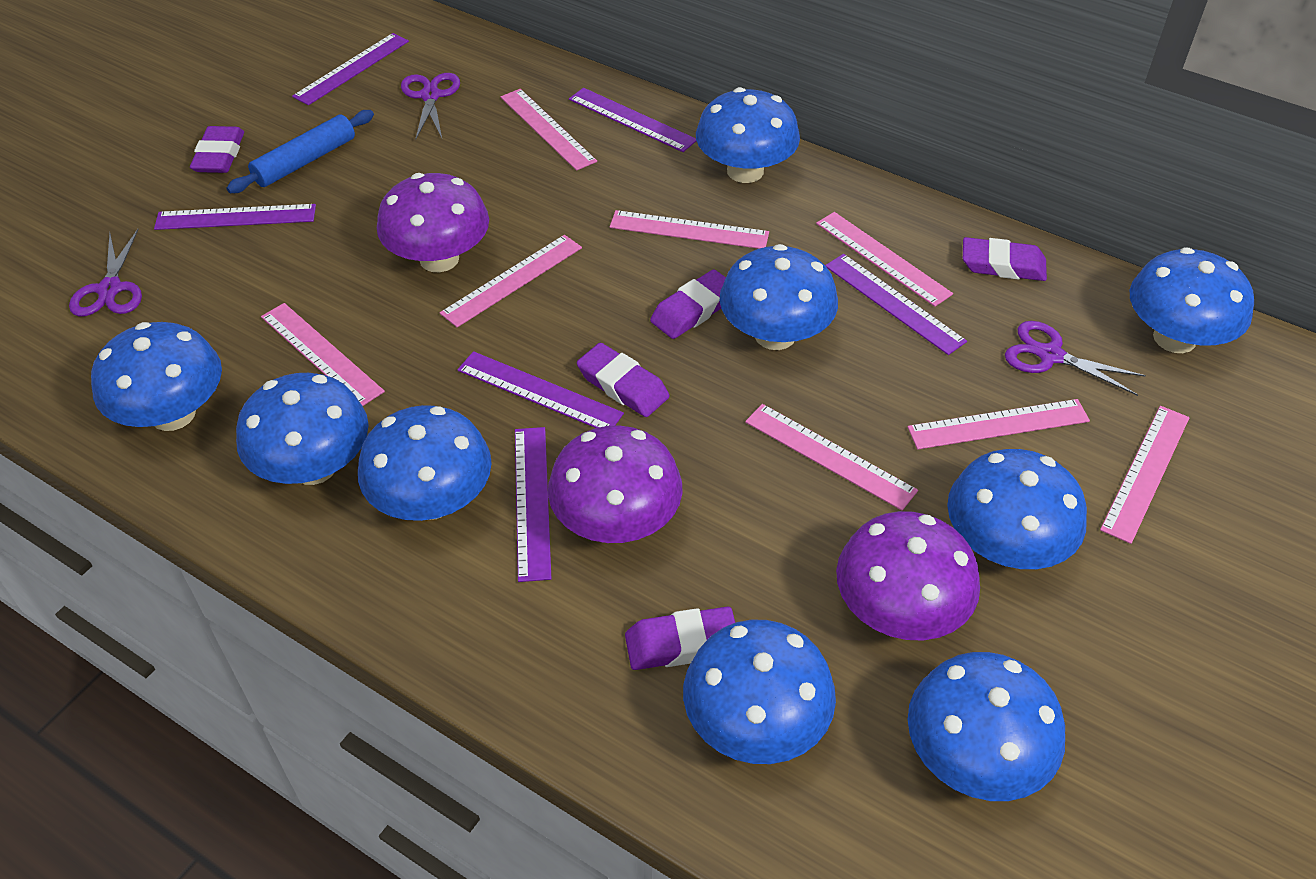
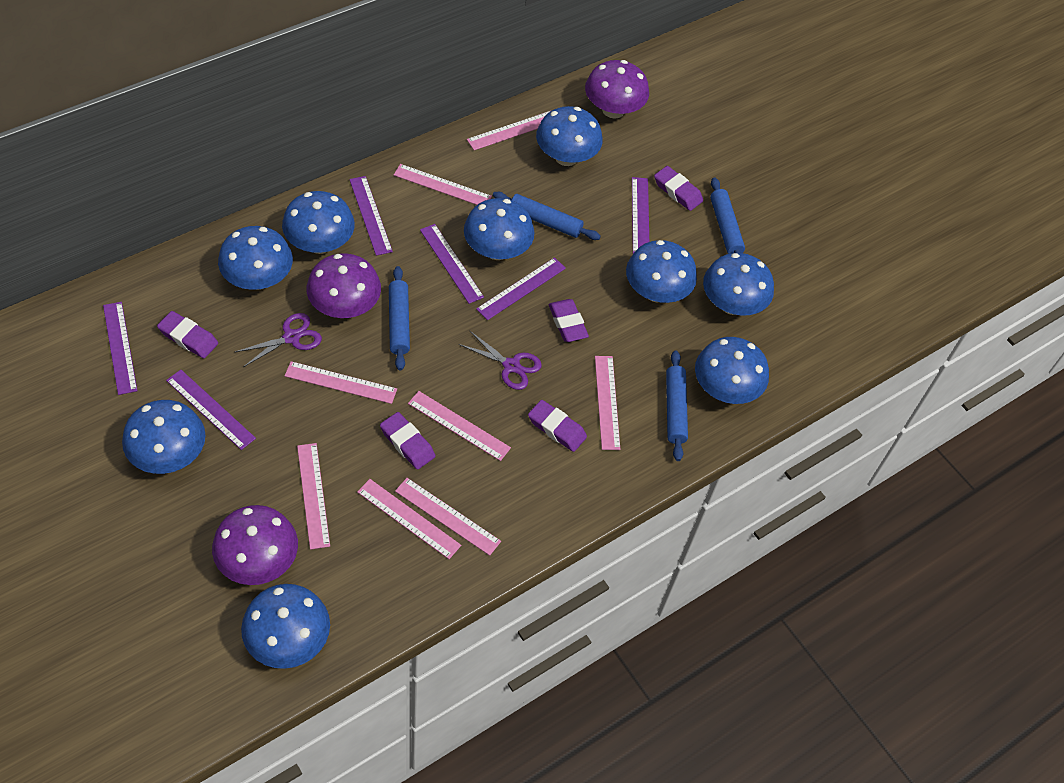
blue rolling pin: [226,110,374,193] = 1 -> [389,266,410,371] [493,192,601,240] [666,350,688,461] [710,177,745,254] = 4
purple scissors: [69,229,142,317] [401,73,460,139] [1005,321,1146,396] = 3 -> [235,313,322,367] [459,331,542,390] = 2

